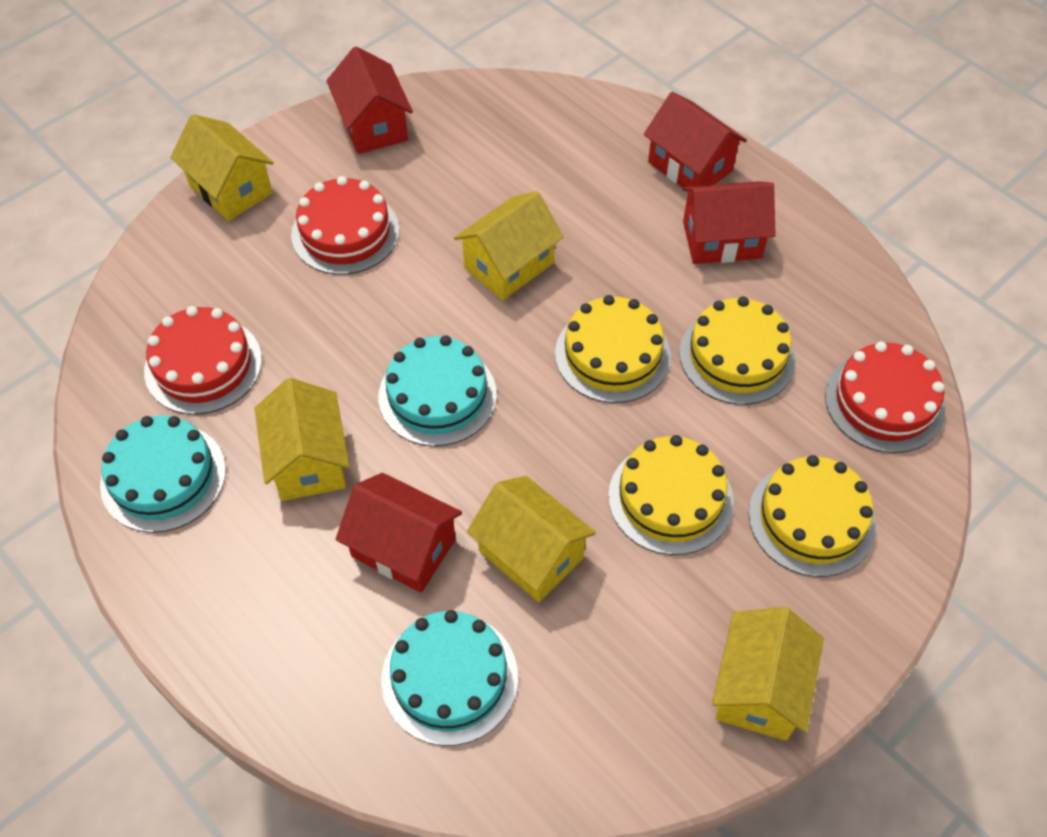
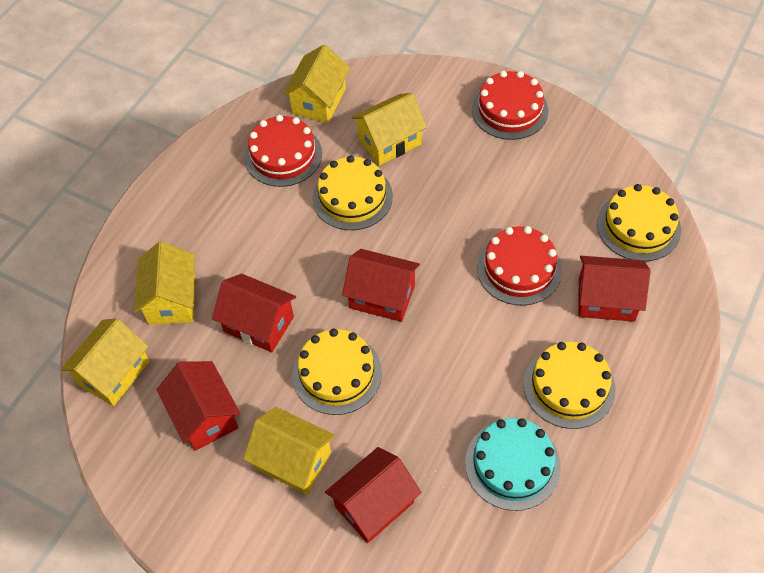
red house: [326,46,413,154] [335,473,462,593] [644,92,747,188] [682,181,776,264] = 4 -> [156,361,240,451] [212,274,296,352] [325,447,422,543] [342,249,420,322] [578,256,651,322] = 5
turquoise cake: [100,416,226,533] [378,335,497,446] [381,610,518,746] = 3 -> [465,418,561,511] = 1

